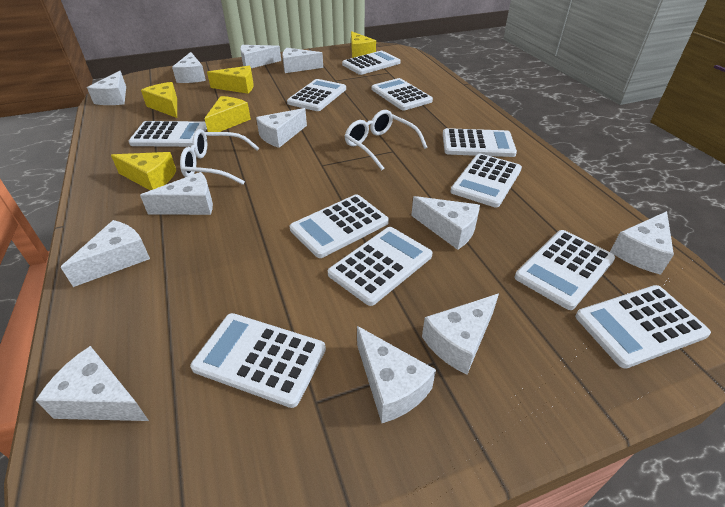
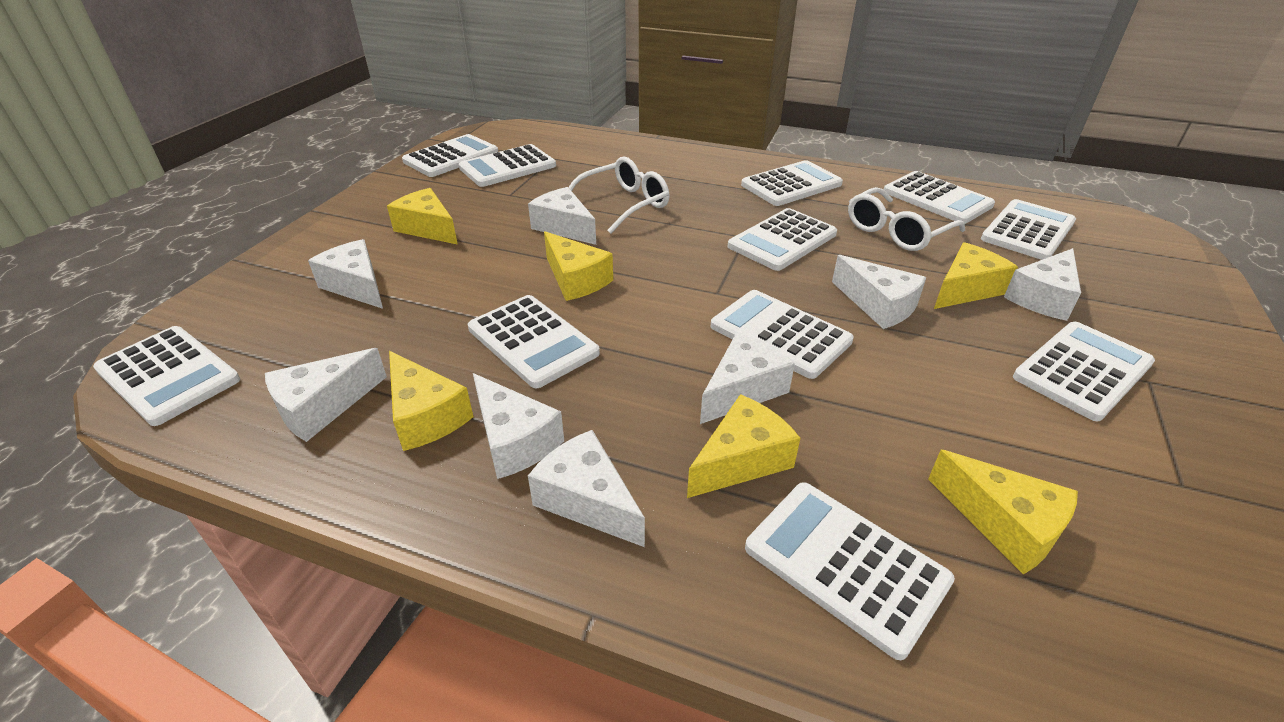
white cheese: [35,346,149,421] [61,220,150,287] [87,71,126,105] [140,172,213,215] [172,52,206,83] [240,45,281,68] [256,108,307,148] [282,48,323,73] [357,326,436,423] [411,196,480,250] [422,293,499,374] [610,211,674,275] = 12 -> [265,348,387,442] [308,239,383,309] [473,373,564,479] [528,187,596,245] [528,430,645,547] [700,332,795,424] [832,255,926,329] [1004,248,1081,321] = 8
yellow cheese: [111,152,176,190] [141,82,177,118] [205,96,251,132] [207,66,254,94] [351,31,376,58] = 5 -> [387,188,458,245] [389,351,473,451] [544,232,613,301] [687,394,800,498] [928,450,1078,575] [934,242,1018,309] = 6

